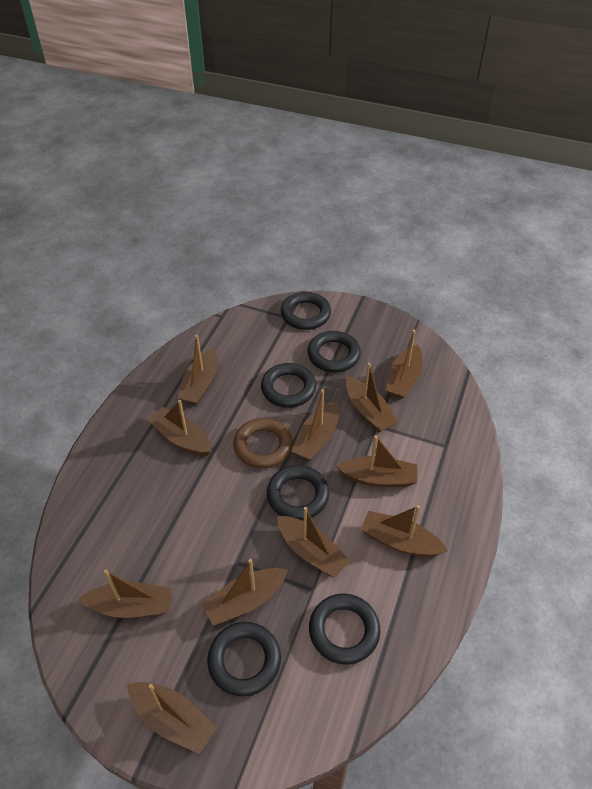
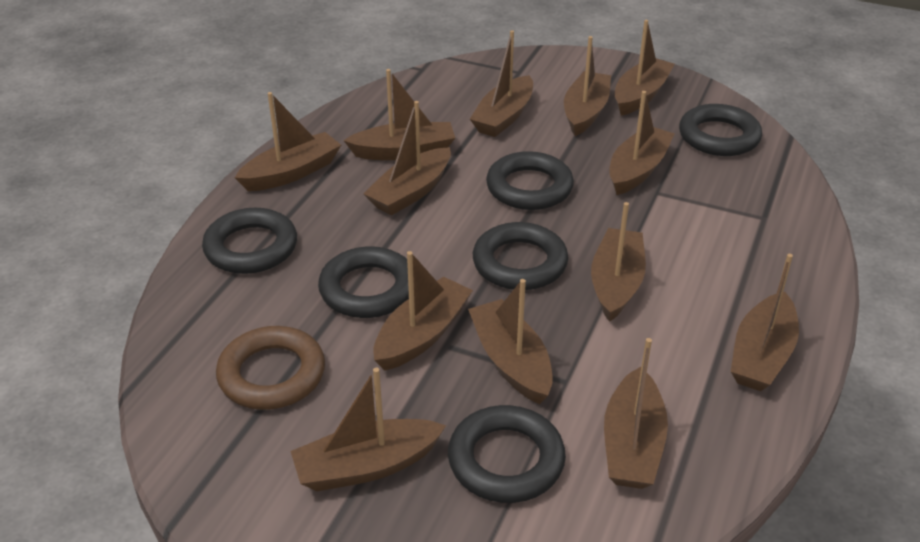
brown boat: [78,569,172,618] [127,682,217,754] [148,400,212,456] [177,335,217,405] [201,559,288,626] [277,507,350,578] [291,389,339,461] [336,435,417,487] [346,363,398,432] [361,505,448,557] [385,330,423,399] = 11 -> [235,92,341,191] [291,368,446,491] [343,69,455,160] [363,101,451,215] [373,251,473,371] [468,279,553,404] [470,30,533,137] [564,36,611,136] [591,202,646,322] [604,338,668,489] [609,91,675,195] [615,20,675,116] [731,254,799,391] = 13

